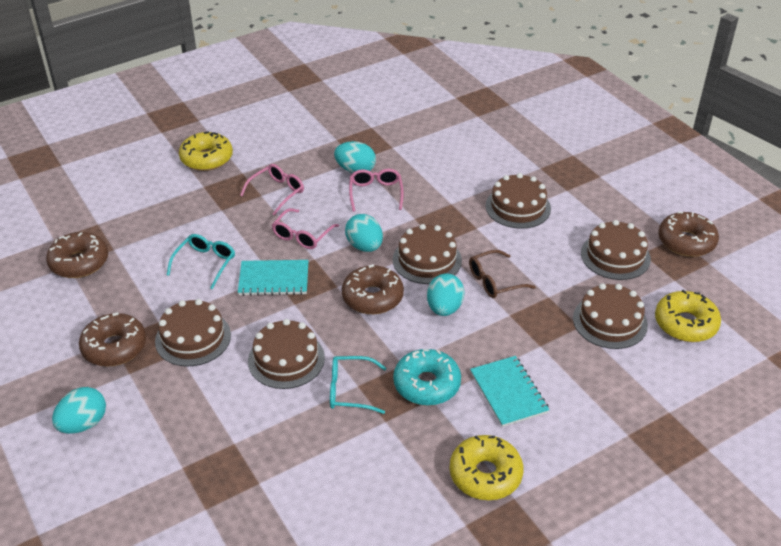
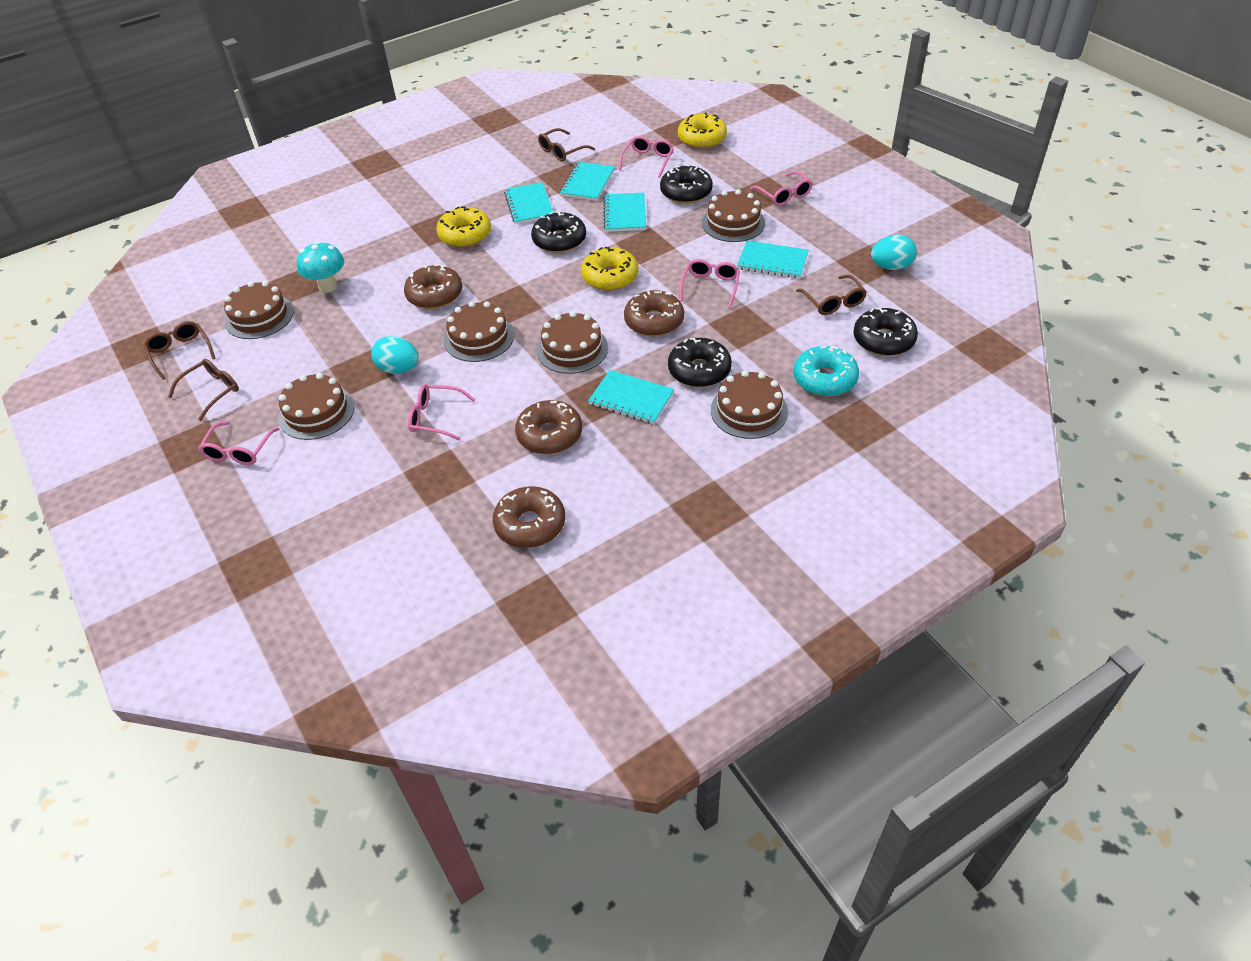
black donut: none = 0 -> [531,211,586,253] [660,164,713,204] [668,338,732,387] [853,308,918,356] = 4
brown glasses: [469,250,536,298] = 1 -> [144,321,216,380] [168,359,239,421] [538,128,595,161] [796,275,867,315] = 4
pink glasses: [240,164,304,216] [272,208,339,249] [349,169,404,212] = 3 -> [198,422,279,465] [408,384,475,441] [619,136,674,177] [680,259,740,308] [750,171,813,206] = 5
turquoise egg: [52,387,106,434] [334,141,376,173] [345,214,383,252] [427,273,465,316] = 4 -> [371,336,419,374] [871,235,917,270] = 2
turquoise glasses: [167,234,235,289] [330,356,386,414] = 2 -> none = 0
turquoise mushroom: none = 0 -> [297,241,344,293] = 1
turquoise notebook: [238,260,309,296] [470,356,550,427] = 2 -> [504,182,553,224] [560,162,615,201] [588,370,674,424] [603,192,646,232] [737,241,809,278] = 5

